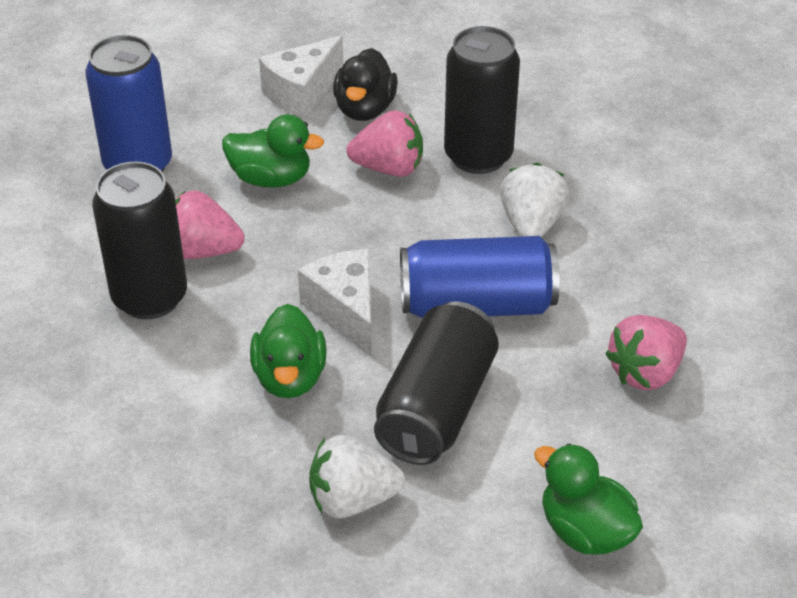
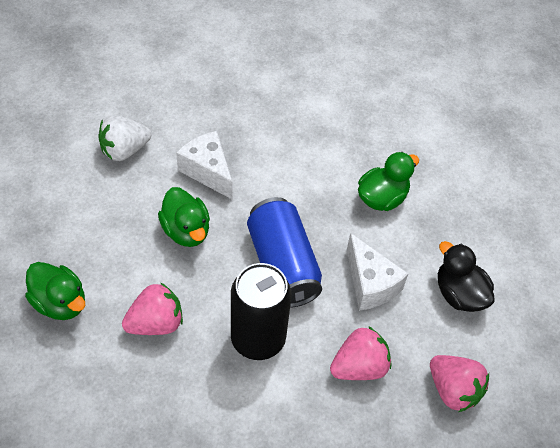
black can: [92,161,187,319] [374,301,499,465] [444,26,520,174] = 3 -> [231,263,291,360] = 1
blue can: [85,35,172,172] [400,236,560,318] = 2 -> [247,197,322,308] = 1
white strawberry: [309,435,405,518] [500,163,569,237] = 2 -> [98,116,151,161] = 1

